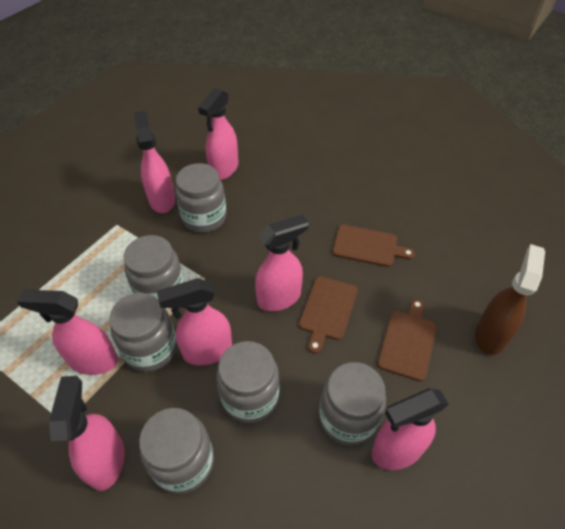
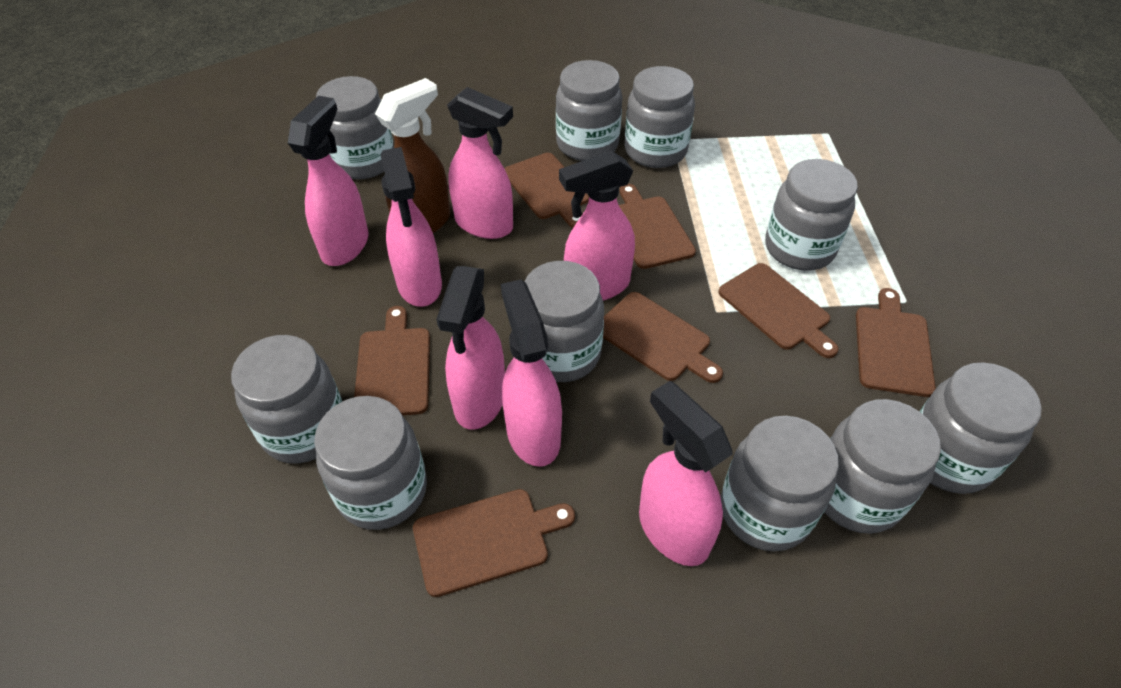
brown cutting board: [299,276,358,354] [332,224,415,267] [377,299,437,382] = 3 -> [354,306,430,415] [413,489,575,597] [504,153,589,228] [603,292,723,383] [619,184,696,269] [719,263,839,358] [856,288,936,397] = 7
grey jar: [109,293,177,372] [124,235,184,309] [139,408,214,494] [175,163,226,233] [216,341,280,423] [319,362,386,446] = 6 -> [231,335,342,464] [314,396,427,530] [316,76,394,179] [524,261,604,382] [556,60,622,161] [625,66,695,168] [721,416,839,551] [765,159,858,270] [824,399,941,534] [919,362,1042,494] = 10

